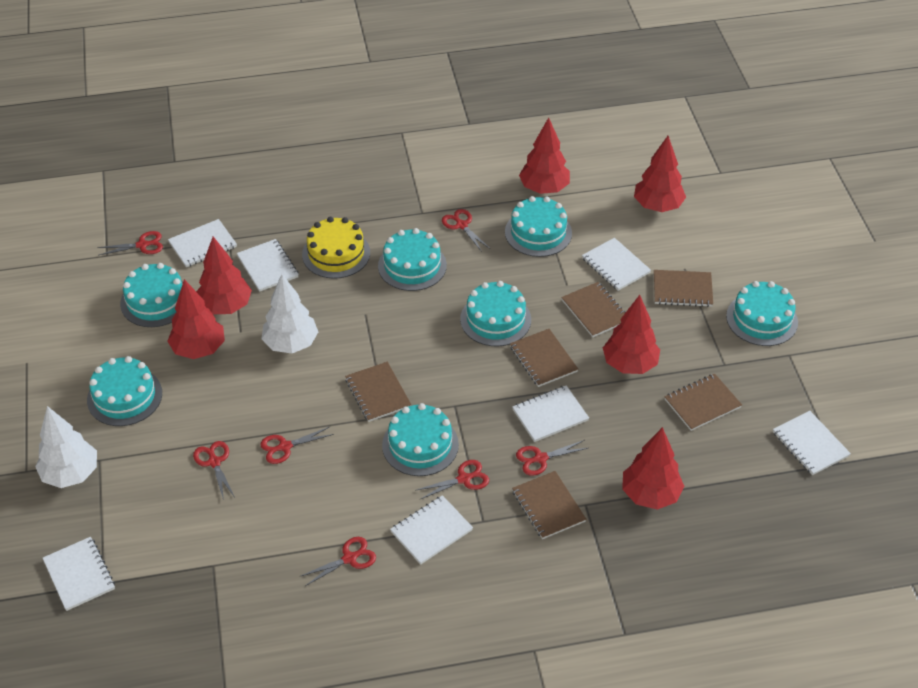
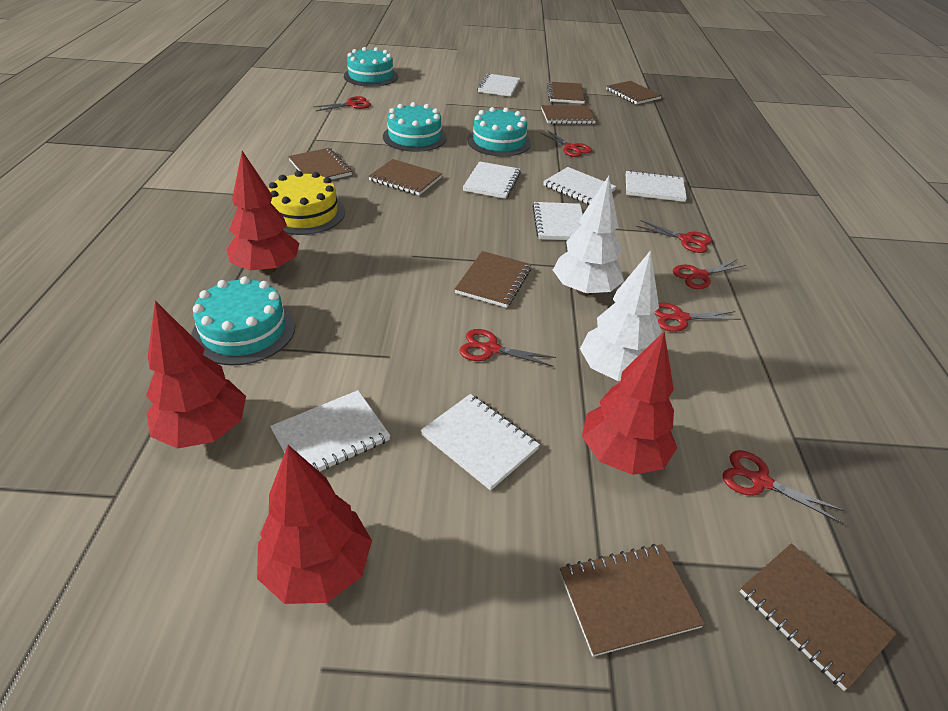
brown notebook: [345,362,411,422] [510,329,578,387] [512,471,586,539] [561,282,625,337] [654,270,713,307] [665,374,742,431] = 6 -> [288,148,352,180] [368,159,442,195] [455,251,532,308] [541,105,596,124] [547,81,585,104] [560,544,705,657] [606,81,662,104] [740,543,897,691] = 8
red tree: [167,279,225,359] [196,237,252,314] [519,118,570,194] [603,295,660,374] [622,427,684,510] [634,136,686,212] = 6 -> [146,301,246,449] [227,151,300,274] [257,445,372,604] [582,332,677,475] = 4
turquoise cake: [87,356,162,426] [120,263,183,327] [378,228,447,291] [382,403,459,476] [460,281,531,346] [505,196,572,257] [726,281,798,346] = 7 -> [191,276,295,365] [344,47,398,87] [383,102,447,152] [467,107,531,156] = 4

